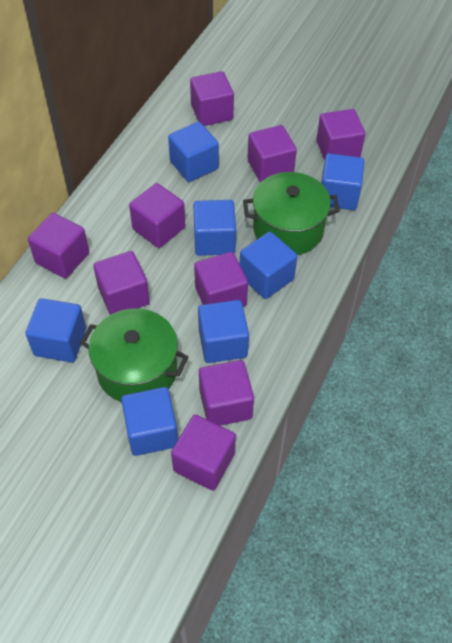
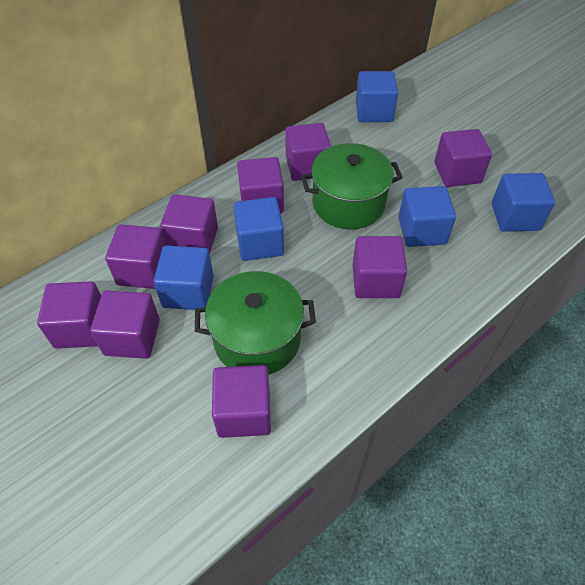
blue cube: [25,298,86,363] [121,387,178,456] [168,122,219,182] [193,200,236,256] [198,300,249,363] [240,232,298,299] [321,153,364,210] = 7 -> [154,245,214,310] [233,197,284,261] [356,71,398,122] [398,186,456,247] [492,173,555,232] = 5

